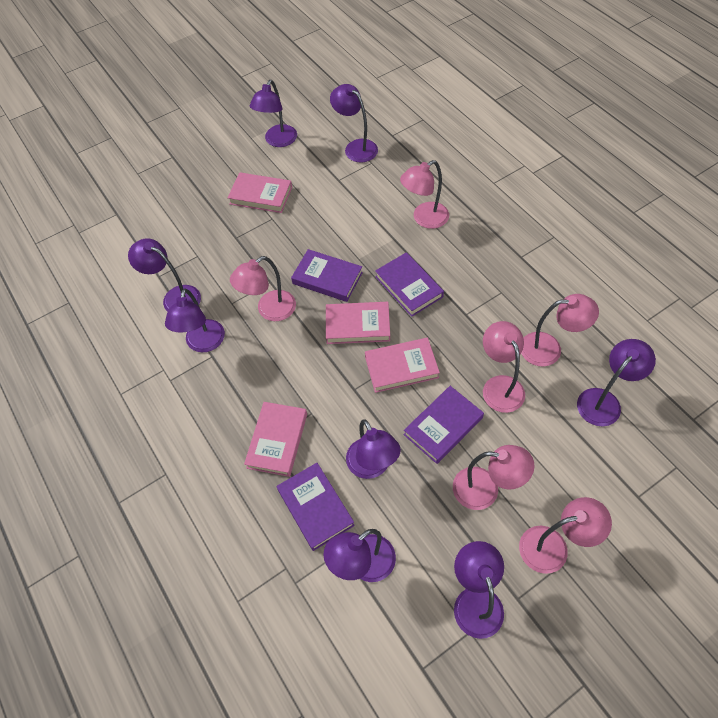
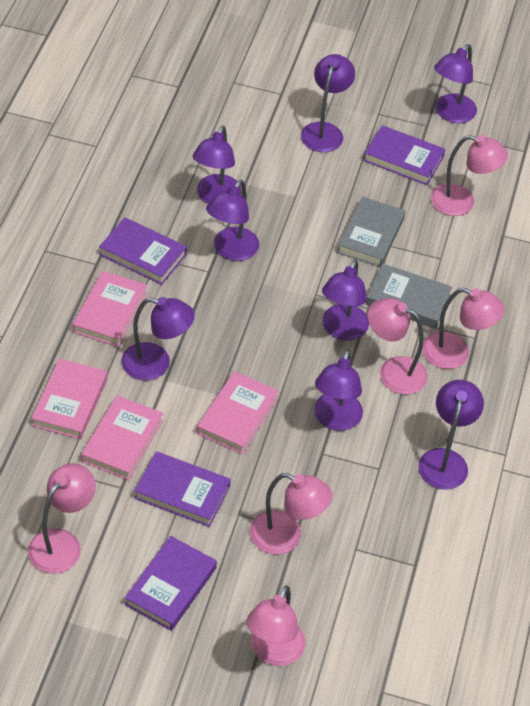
grey book: none = 0 -> [337,196,405,267] [366,264,452,328] = 2

